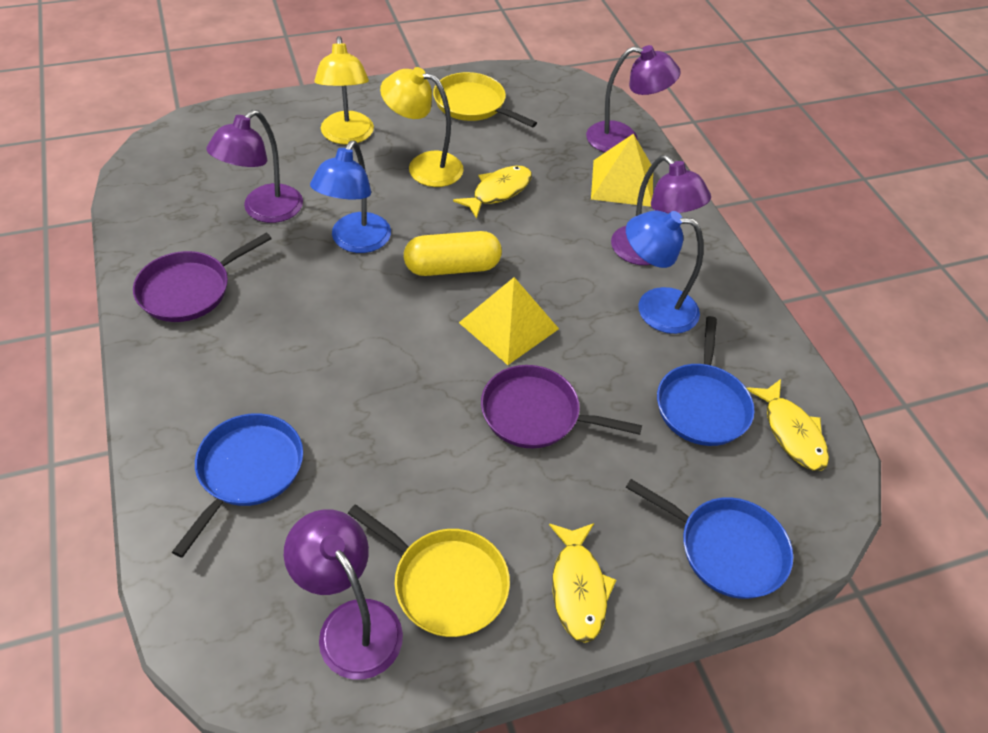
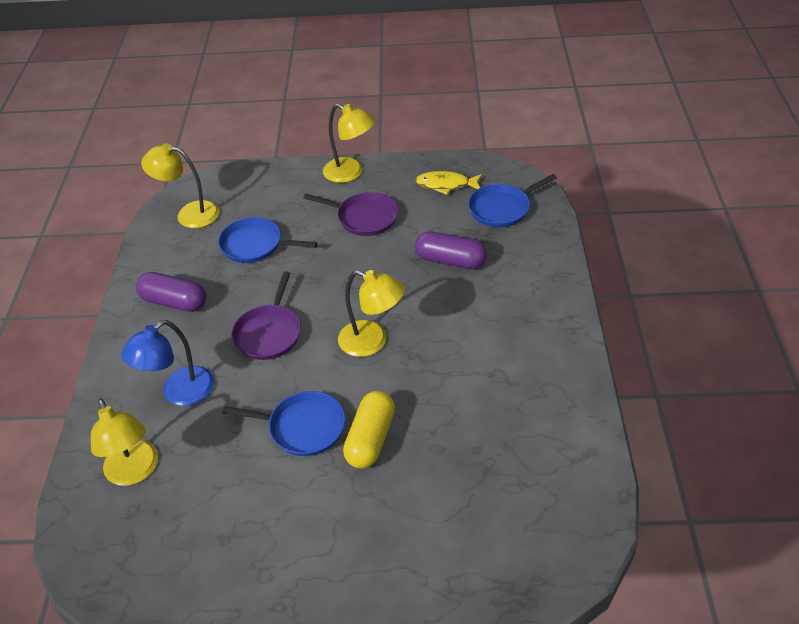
blue lamp: [310,141,391,253] [626,210,704,334] = 2 -> [121,320,214,406] = 1
purple capsule: none = 0 -> [136,272,206,312] [415,231,487,269] = 2
purple lamp: [206,110,303,223] [284,509,403,680] [586,45,681,152] [611,155,711,265] = 4 -> none = 0
yellow fish: [453,166,532,219] [549,523,616,643] [747,379,829,471] = 3 -> [415,171,482,195] = 1
yellow lamp: [314,36,374,145] [380,67,464,187] = 2 -> [91,398,158,486] [141,143,219,228] [323,104,375,183] [338,270,405,357] = 4
yellow pan: [348,504,510,637] [433,72,537,128] = 2 -> none = 0
yellow pyramid: [459,277,559,365] [591,134,653,207] = 2 -> none = 0

